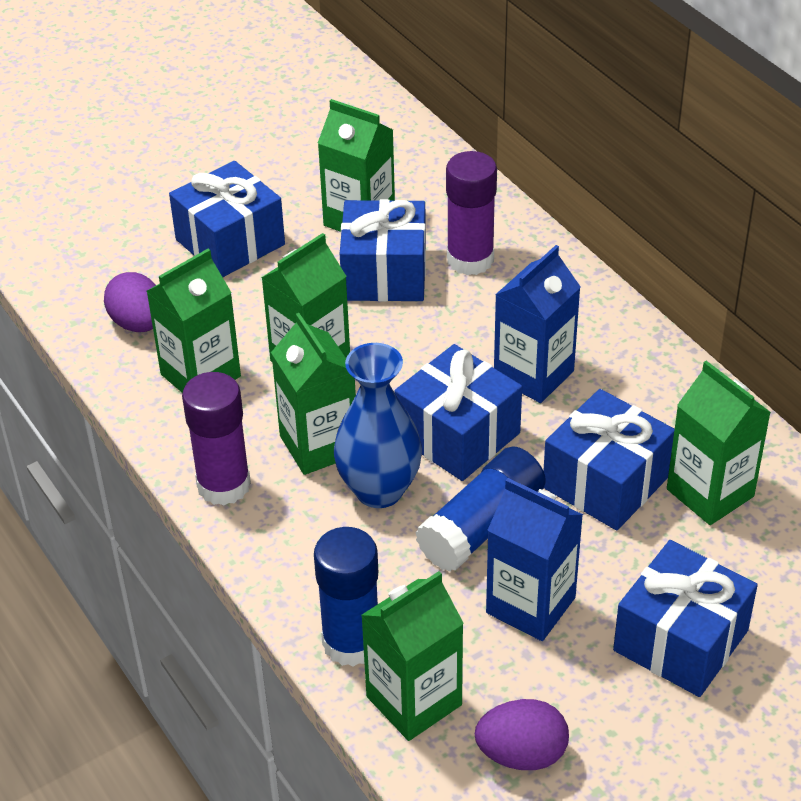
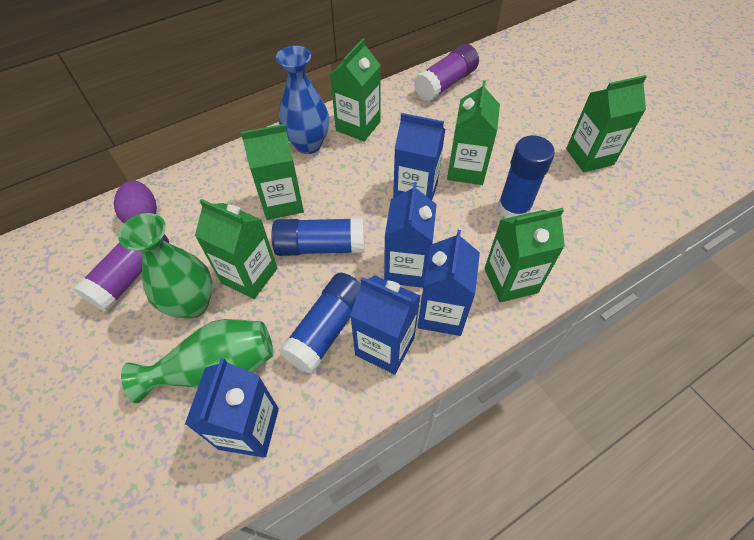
blue carton: [486,478,583,641] [494,245,580,403] = 2 -> [185,358,279,458] [350,275,420,375] [384,182,437,288] [393,113,445,200] [418,230,480,336] = 5
blue gift: [169,161,285,277] [340,199,426,302] [394,344,522,481] [543,389,675,531] [613,540,758,697] = 5 -> none = 0
blue glue stick: [314,527,378,667] [415,446,546,572] = 2 -> [272,218,364,256] [279,273,361,374] [497,135,555,218] = 3
green vase: none = 0 -> [118,213,213,319] [121,319,273,403] = 2
purple egg: [104,272,156,332] [475,699,569,770] = 2 -> [114,180,157,223] = 1

